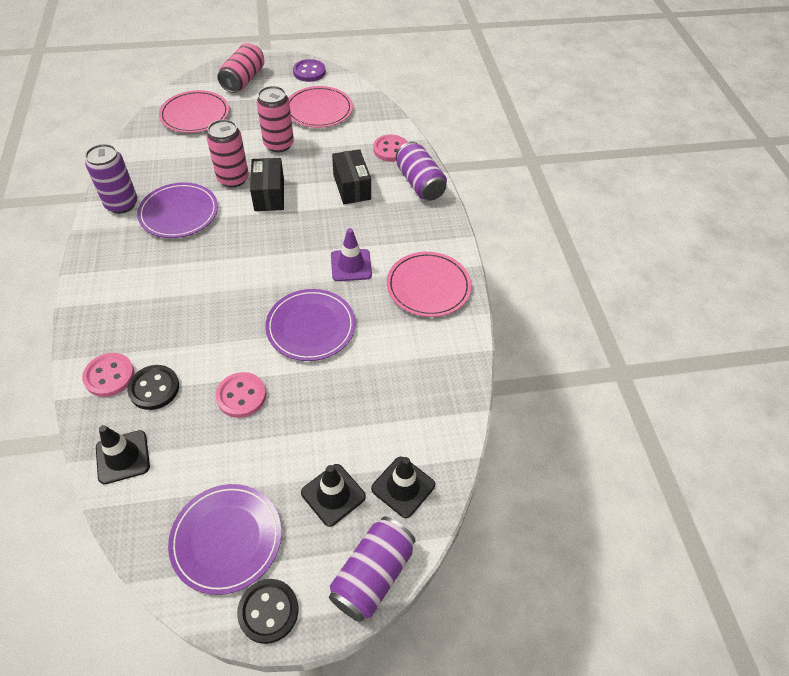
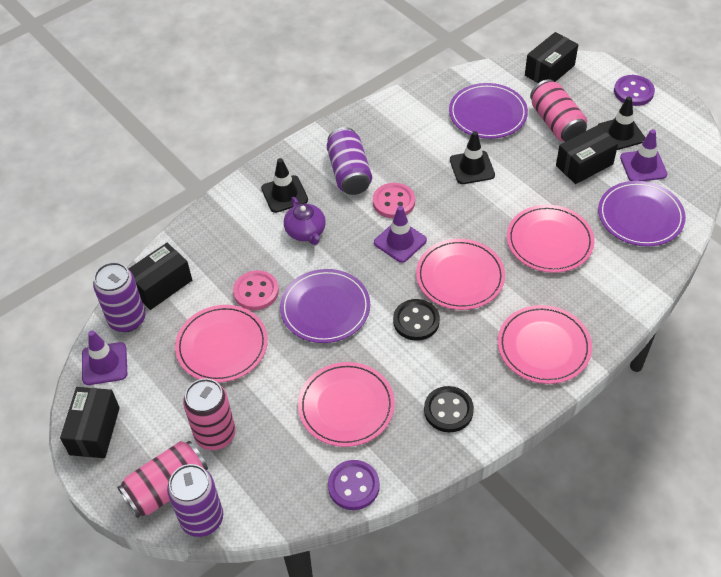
black box: [250,158,284,211] [332,149,371,204] = 2 -> [60,387,120,458] [129,243,192,310] [525,32,578,83] [556,125,618,184] = 4
pink button: [82,353,135,397] [216,372,266,418] [373,135,408,162] = 3 -> [233,270,279,310] [373,183,415,218] = 2
pink plate: [159,90,229,133] [289,86,353,128] [387,252,471,317] = 3 -> [175,305,268,383] [298,362,395,447] [416,239,505,310] [498,305,592,384] [507,205,595,273] = 5
purple button: [293,59,326,82] = 1 -> [328,460,380,510] [614,75,655,106] = 2
purple teapot: none = 0 -> [284,197,326,245] = 1
purple traffic cone: [331,228,372,281] = 1 -> [82,330,127,385] [374,206,427,263] [620,129,667,181] = 3

